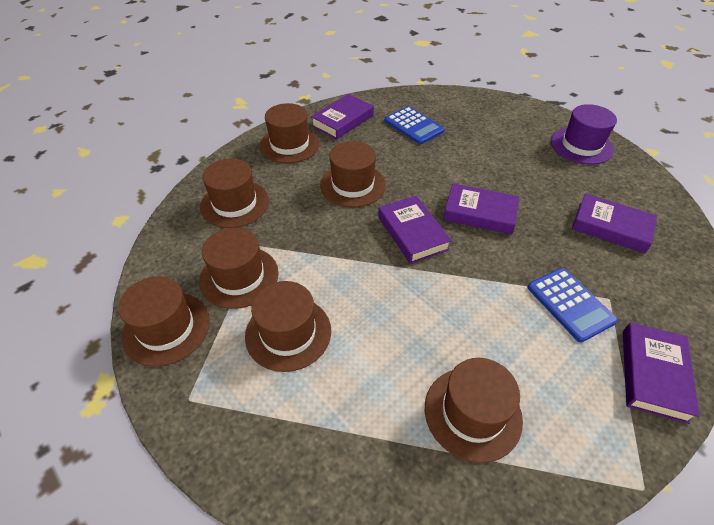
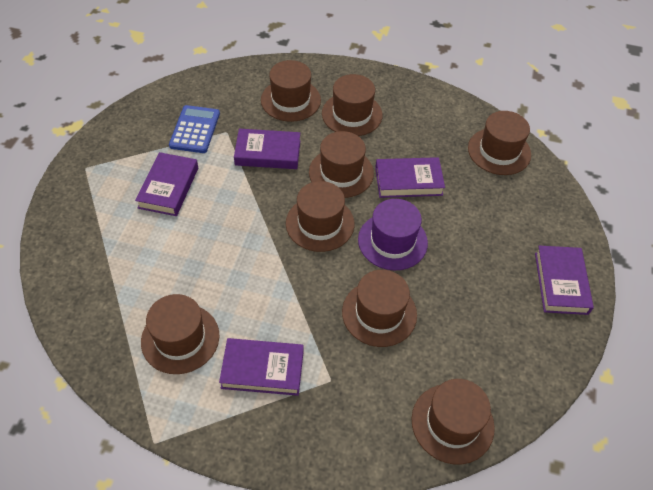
blue calculator: [384,106,445,144] [527,268,618,343] = 2 -> [169,105,220,153] = 1
brown hat: [118,276,210,367] [199,228,279,309] [200,159,269,228] [245,281,331,372] [260,103,320,163] [320,141,386,207] [425,358,523,463] = 7 -> [141,294,219,374] [261,60,321,122] [286,181,354,252] [309,131,374,198] [322,74,383,136] [342,270,417,347] [412,379,495,464] [468,111,531,175] = 8

